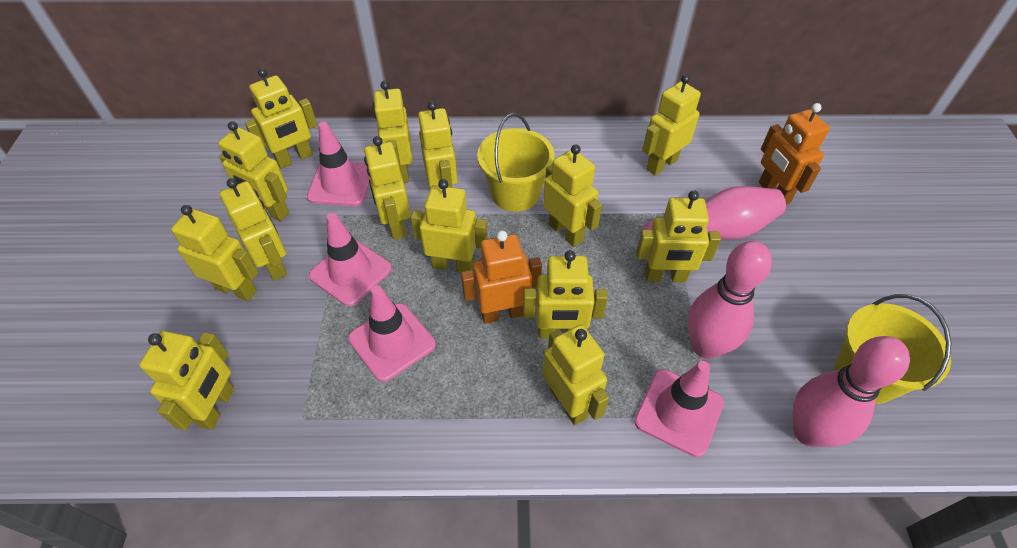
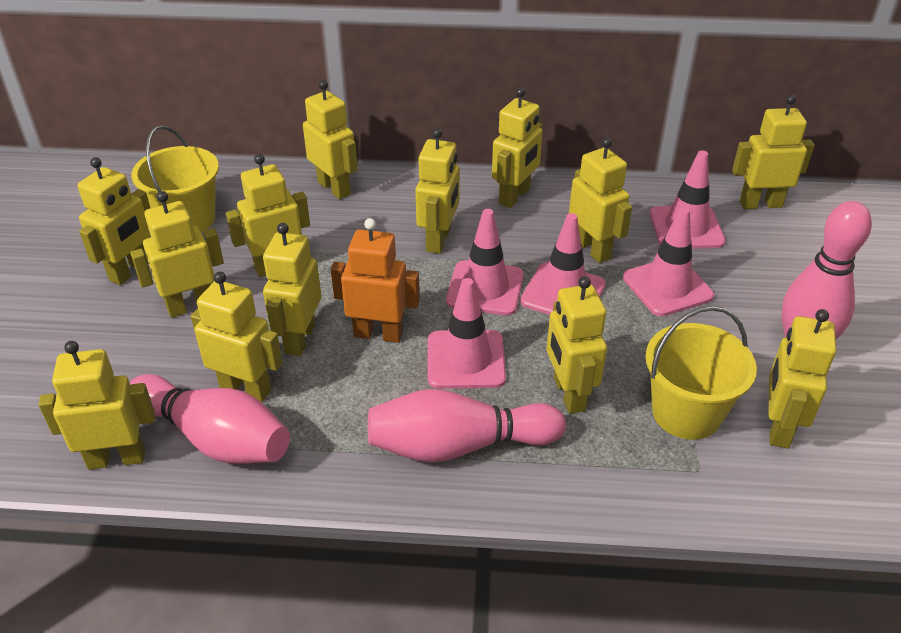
orange robot: [461,231,542,324] [759,103,830,205] = 2 -> [331,218,420,343] = 1
pink traffic cone: [307,122,370,206] [309,213,392,306] [348,286,436,382] [634,361,724,457] = 4 -> [428,278,506,389] [446,209,524,315] [520,213,606,315] [623,207,714,316] [649,151,726,249] = 5
yellow robot: [139,331,234,430] [171,205,258,301] [218,121,289,221] [220,178,287,281] [245,68,317,168] [364,136,411,240] [373,81,413,183] [411,179,488,272] [418,101,457,188] [523,250,608,338] [542,325,609,425] [543,144,602,247] [636,190,721,282] [642,74,701,176] = 14 -> [38,341,155,470] [77,157,151,285] [130,191,224,318] [191,272,283,402] [226,154,310,277] [263,223,321,356] [303,80,358,199] [415,128,460,254] [492,87,543,208] [547,276,607,414] [569,137,632,263] [732,95,814,209] [769,309,836,448] = 13

